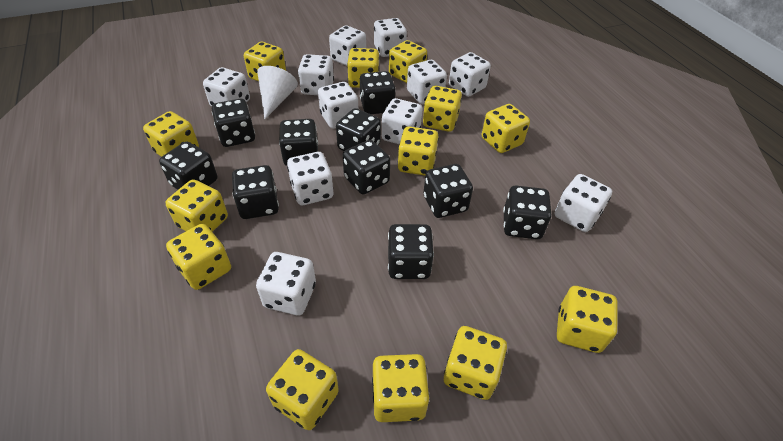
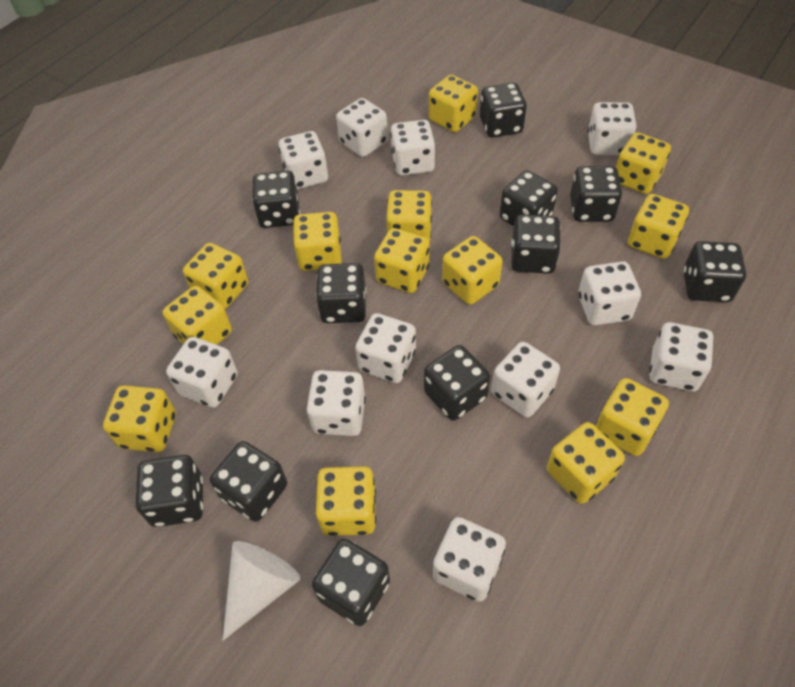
black dice: [159,142,217,190] [212,99,255,147] [232,165,279,219] [279,119,318,166] [336,108,381,151] [343,140,390,194] [360,71,396,114] [388,224,434,279] [423,164,473,218] [503,186,552,239] = 10 -> [136,455,203,527] [210,441,287,522] [252,171,300,228] [312,539,390,626] [316,263,366,323] [424,345,490,421] [480,83,527,138] [500,170,558,226] [511,214,561,274] [570,166,622,222] [684,241,746,302] = 11

